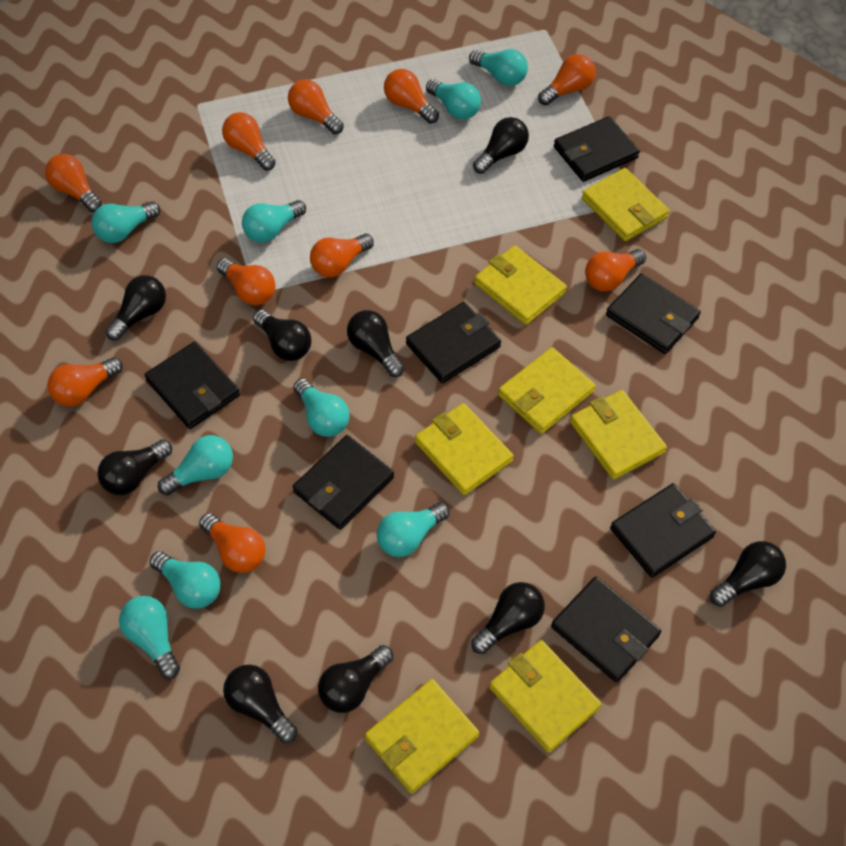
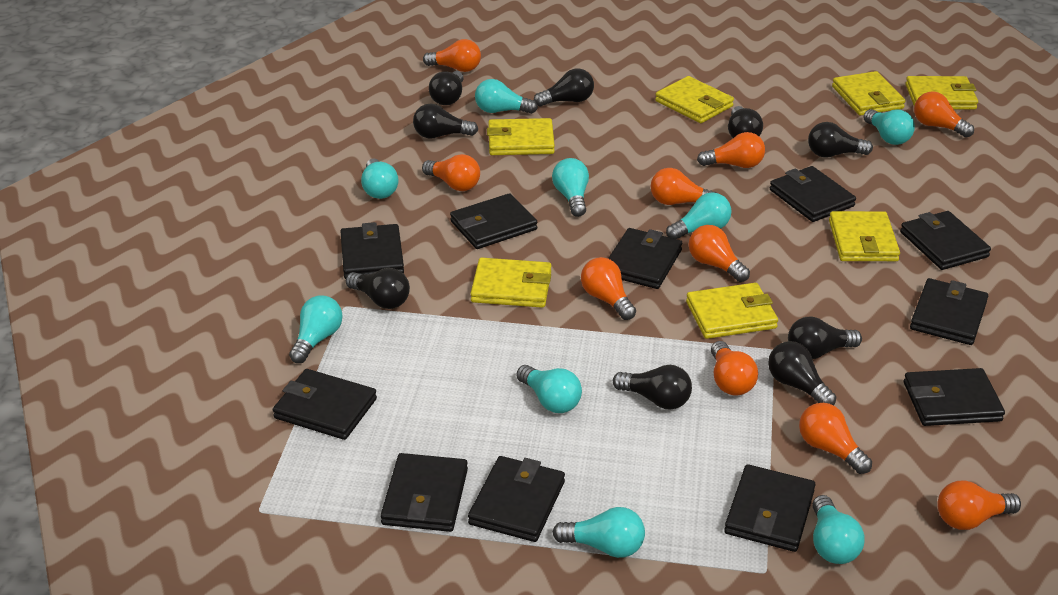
black wallet: [145,342,240,429] [293,435,394,530] [406,302,501,383] [551,577,661,683] [554,116,640,182] [606,273,701,354] [610,483,716,578] = 7 -> [273,369,377,440] [340,222,404,279] [381,453,468,532] [450,193,537,249] [468,456,565,542] [608,228,682,289] [724,464,816,552] [770,166,856,222] [900,211,991,270] [904,368,1005,426] [910,278,988,345] = 11

